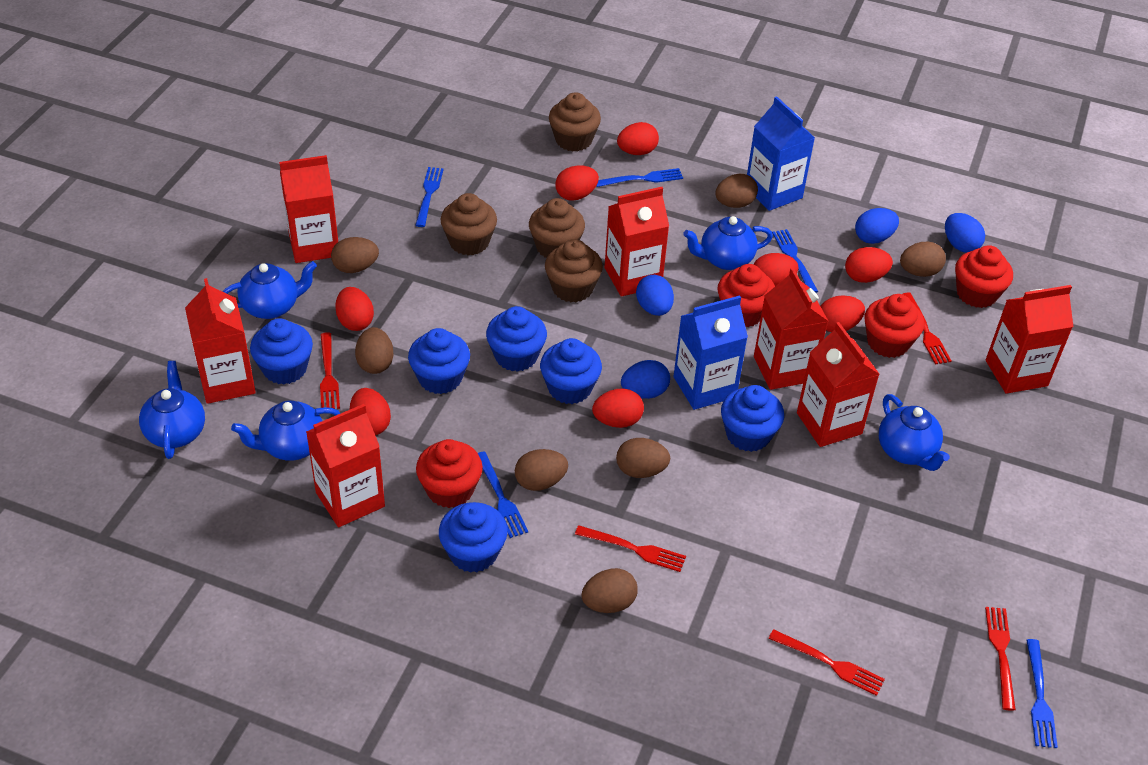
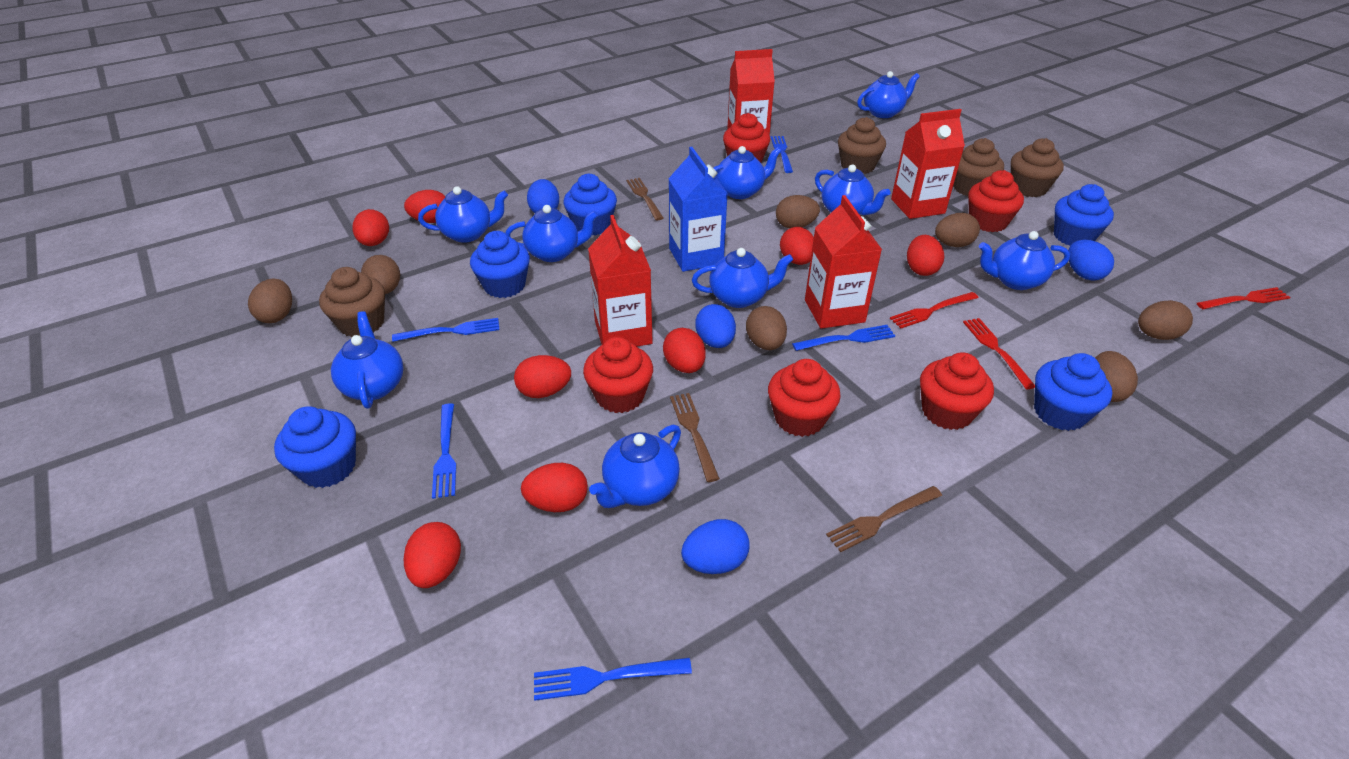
blue carton: [673,296,748,410] [747,96,815,211] = 2 -> [668,147,728,272] = 1
blue cupcake: [250,318,313,384] [408,328,470,394] [439,502,507,573] [486,306,547,372] [540,338,602,404] [721,385,784,452] = 6 -> [274,406,356,488] [470,231,530,298] [563,174,617,235] [1034,353,1112,431] [1054,184,1114,246] = 5
blue teapot: [139,361,205,459] [222,261,317,319] [231,400,340,461] [683,216,773,270] [879,394,950,471] = 5 -> [331,311,404,408] [418,186,508,243] [506,205,598,262] [589,425,681,508] [692,248,793,308] [714,146,781,199] [815,165,891,216] [857,71,920,118] [979,231,1070,290] = 9
brown fork: none = 0 -> [626,178,664,220] [670,393,720,482] [826,486,942,552] = 3
red carton: [185,278,256,404] [279,155,338,263] [306,404,385,527] [605,187,669,297] [754,268,828,390] [797,322,879,447] [986,285,1074,394] = 7 -> [588,215,653,346] [727,49,775,135] [805,195,882,329] [891,109,965,219] = 4
red cupcake: [416,439,483,508] [718,264,775,327] [865,294,924,358] [955,245,1013,308] = 4 -> [583,337,653,413] [723,113,770,163] [768,359,841,437] [920,352,994,430] [968,170,1024,232] = 5
red fork: [320,332,340,409] [575,525,686,572] [768,629,885,696] [903,292,951,364] [985,607,1016,711] = 5 -> [890,292,979,329] [963,318,1035,389] [1197,287,1291,309] = 3

